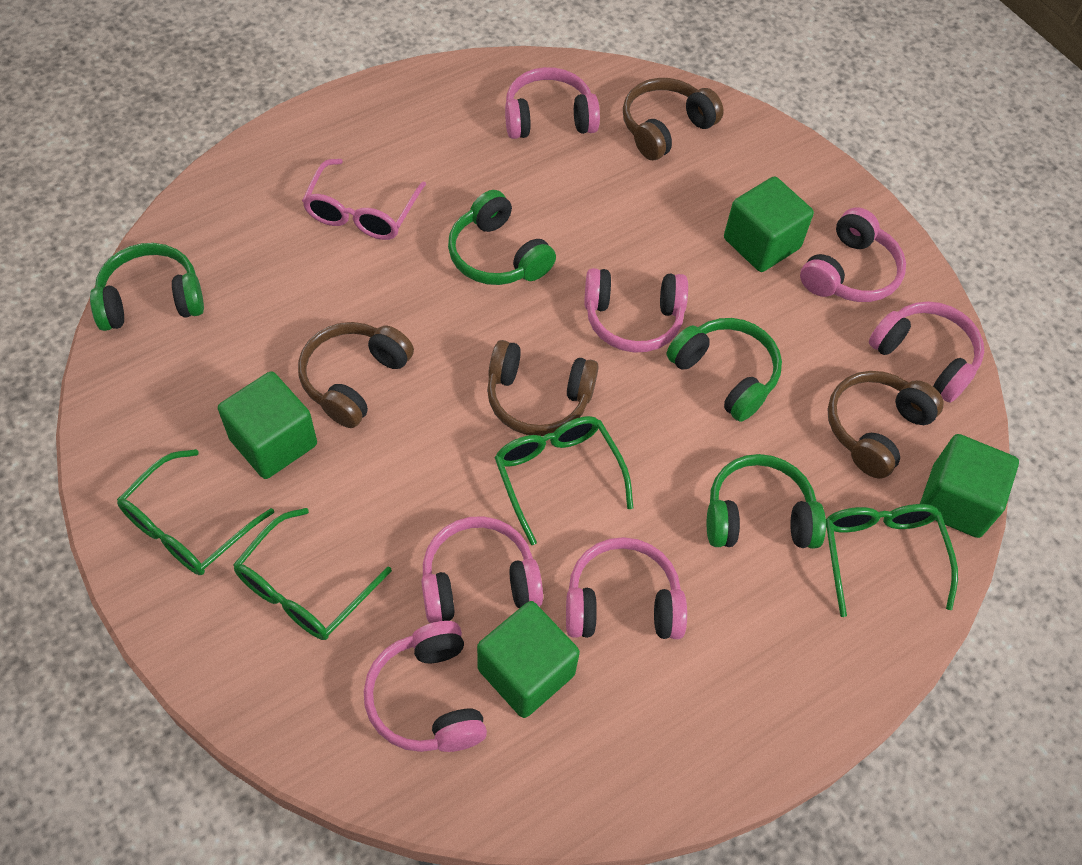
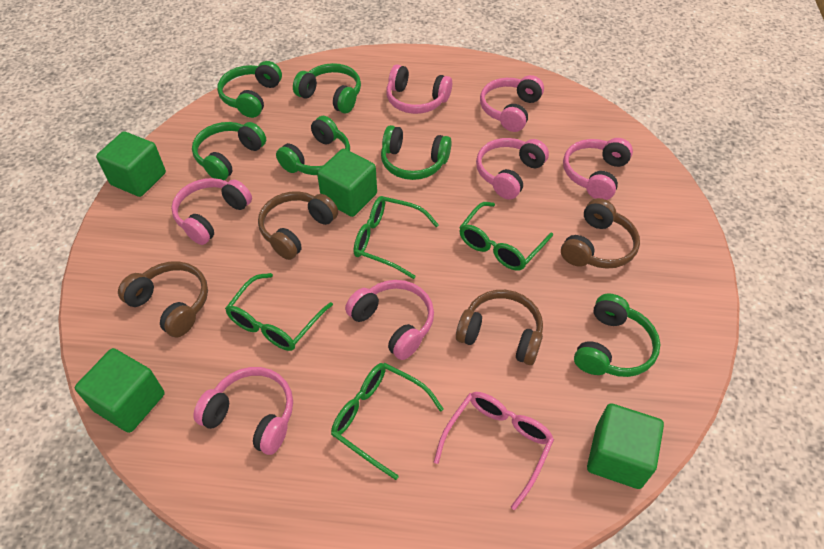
green headphones: [90,243,204,331] [448,190,556,285] [666,318,782,422] [707,454,826,548] = 4 -> [192,122,266,181] [217,61,282,118] [276,116,350,175] [293,63,361,113] [381,125,452,180] [574,293,660,377] = 6

